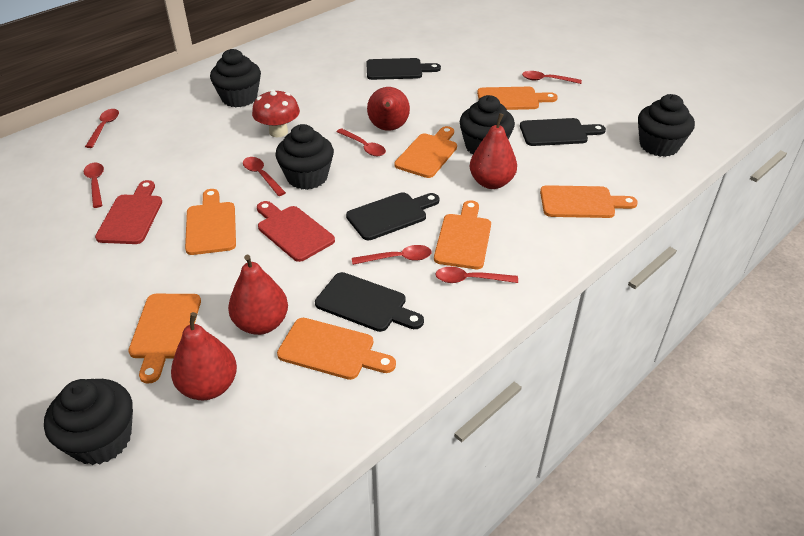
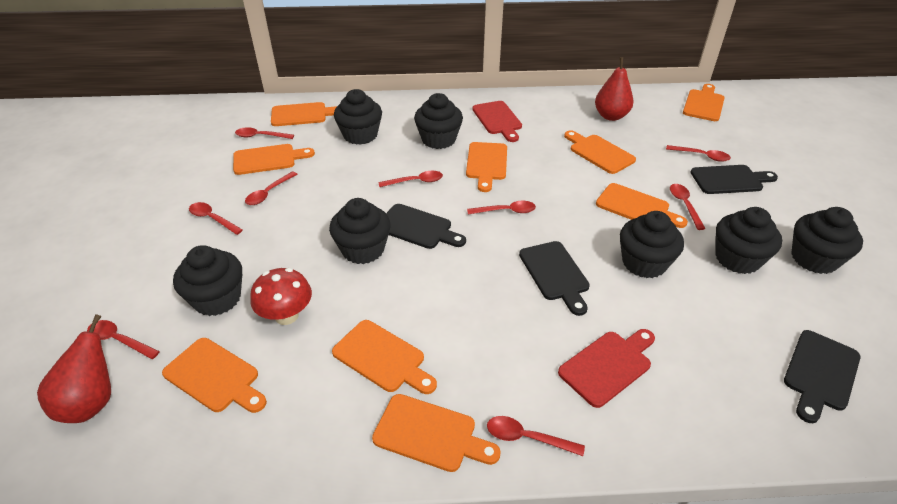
black cupcake: [44,379,133,465] [210,49,261,107] [275,124,334,190] [460,95,515,154] [638,94,695,157] = 5 -> [173,245,242,316] [329,198,390,264] [334,89,382,145] [414,93,463,149] [620,211,684,278] [716,207,782,274] [791,207,863,274] = 7
orange cutting board: [128,294,201,384] [185,189,236,255] [277,318,396,380] [395,126,457,178] [434,200,491,269] [477,87,558,110] [540,185,638,218] = 7 -> [162,338,267,413] [233,144,315,175] [271,102,337,126] [332,320,437,394] [372,394,501,472] [466,142,507,192] [564,130,636,174] [596,183,688,228] [683,84,725,121] = 9
red pear: [171,312,237,400] [228,254,288,335] [367,87,410,131] [470,113,517,189] = 4 -> [37,314,111,423] [595,57,634,121] = 2
red spoon: [84,163,104,208] [85,109,119,148] [243,157,286,196] [337,128,386,156] [352,245,432,265] [435,267,518,283] [522,71,582,84] = 7 -> [87,320,160,359] [189,202,243,235] [235,127,294,139] [245,171,297,205] [378,171,443,187] [467,201,536,214] [487,416,585,456] [666,145,731,162] [670,184,706,230] = 9

